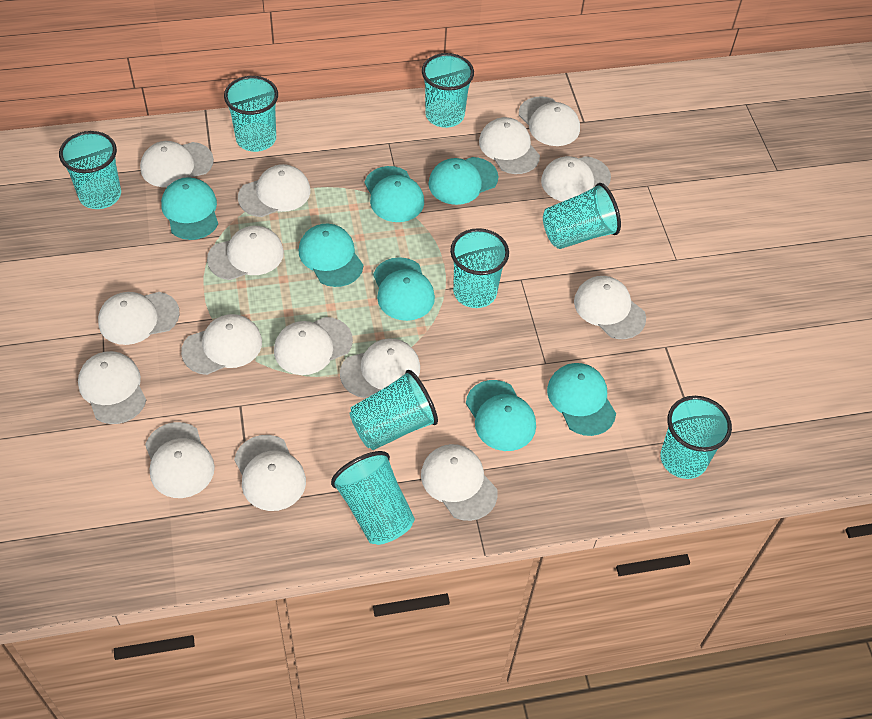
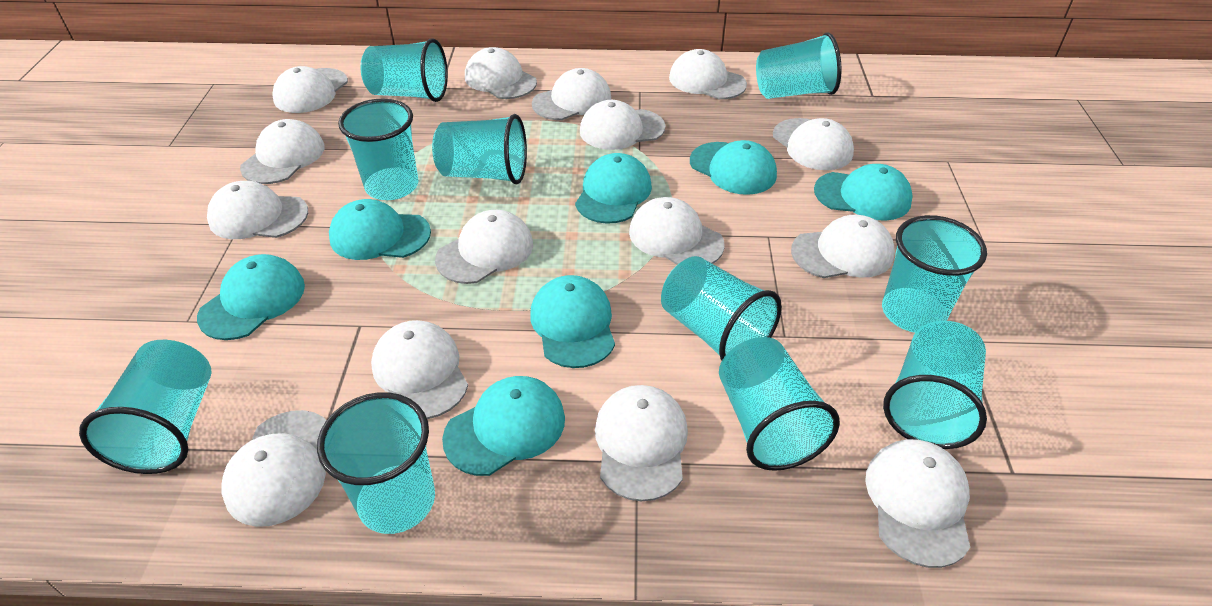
turquoise cup: [59,131,121,209] [224,76,278,152] [331,451,415,545] [350,370,438,450] [422,53,474,128] [450,228,509,308] [543,183,621,249] [660,396,732,479] = 8 -> [79,340,212,474] [317,392,435,534] [338,99,418,200] [360,38,448,102] [432,114,527,184] [661,256,782,360] [719,337,840,471] [756,32,842,99] [882,215,987,333] [883,321,987,449] = 10

